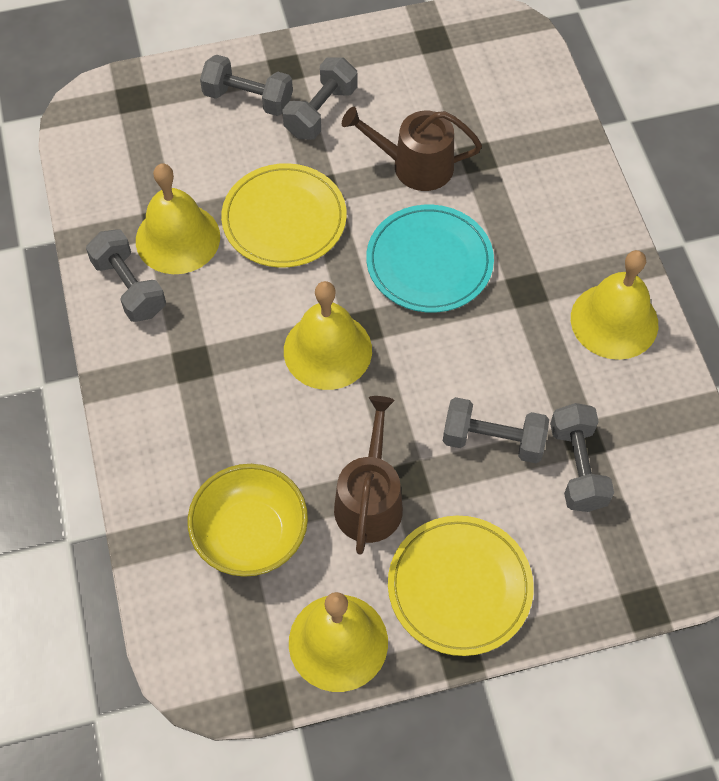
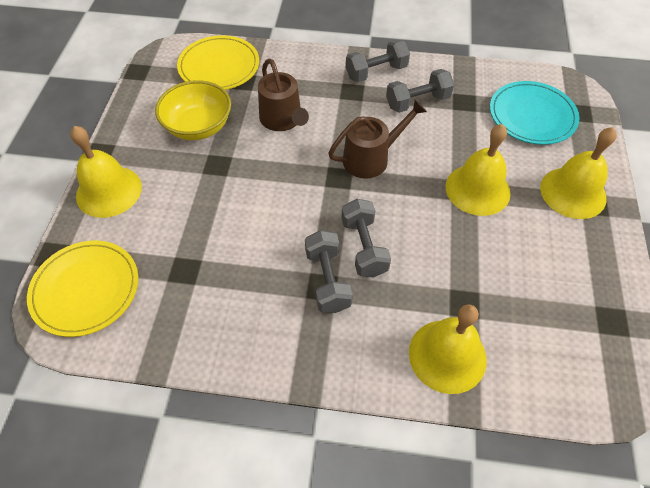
grey dumbbell: [86,229,166,322] [200,54,293,116] [282,57,357,140] [443,397,549,463] [550,403,614,512] = 5 -> [305,230,353,313] [342,199,391,278] [346,40,410,82] [386,69,454,113] = 4

